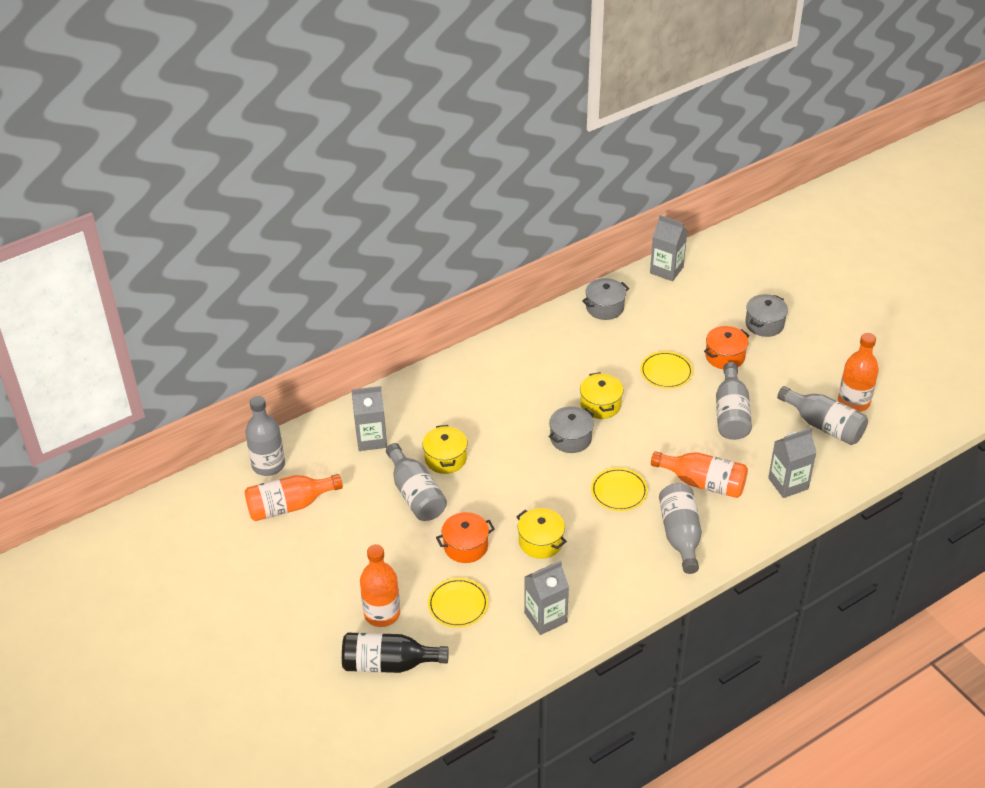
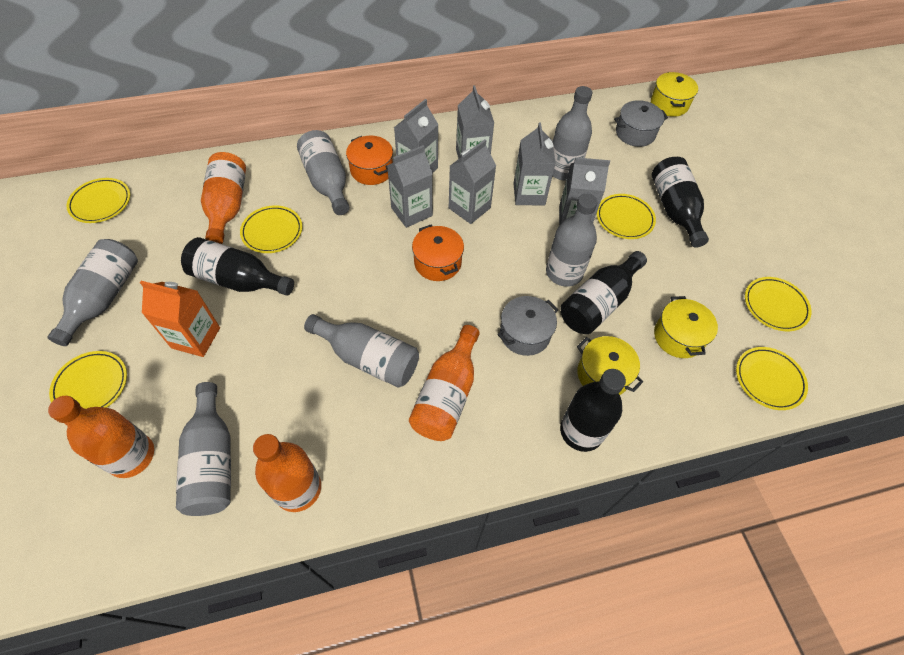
black bottle: [342,633,449,673] = 1 -> [181,237,294,296] [560,369,626,452] [561,251,647,334] [652,157,709,248] = 4
grey bottle: [245,396,285,476] [386,443,447,521] [659,483,702,574] [716,362,752,440] [777,386,868,445] = 5 -> [47,239,138,346] [176,382,231,516] [297,130,350,215] [304,314,419,388] [546,194,598,287] [553,86,592,181] = 6
grey carton: [352,386,387,451] [524,561,569,635] [650,215,688,281] [768,428,817,498] = 4 -> [387,145,433,228] [394,99,439,173] [449,139,496,224] [456,85,494,159] [513,122,556,205] [559,157,610,226] = 6
grey pot: [549,406,594,453] [582,278,629,320] [745,294,788,337] = 3 -> [498,296,558,356] [614,100,668,147] = 2
orange carton: none = 0 -> [140,281,220,357] = 1
yellow plate: [428,578,488,628] [591,468,648,511] [640,351,693,389] = 3 -> [49,351,127,409] [66,178,130,223] [240,205,302,253] [597,194,656,239] [736,347,808,410] [745,277,811,331] = 6

